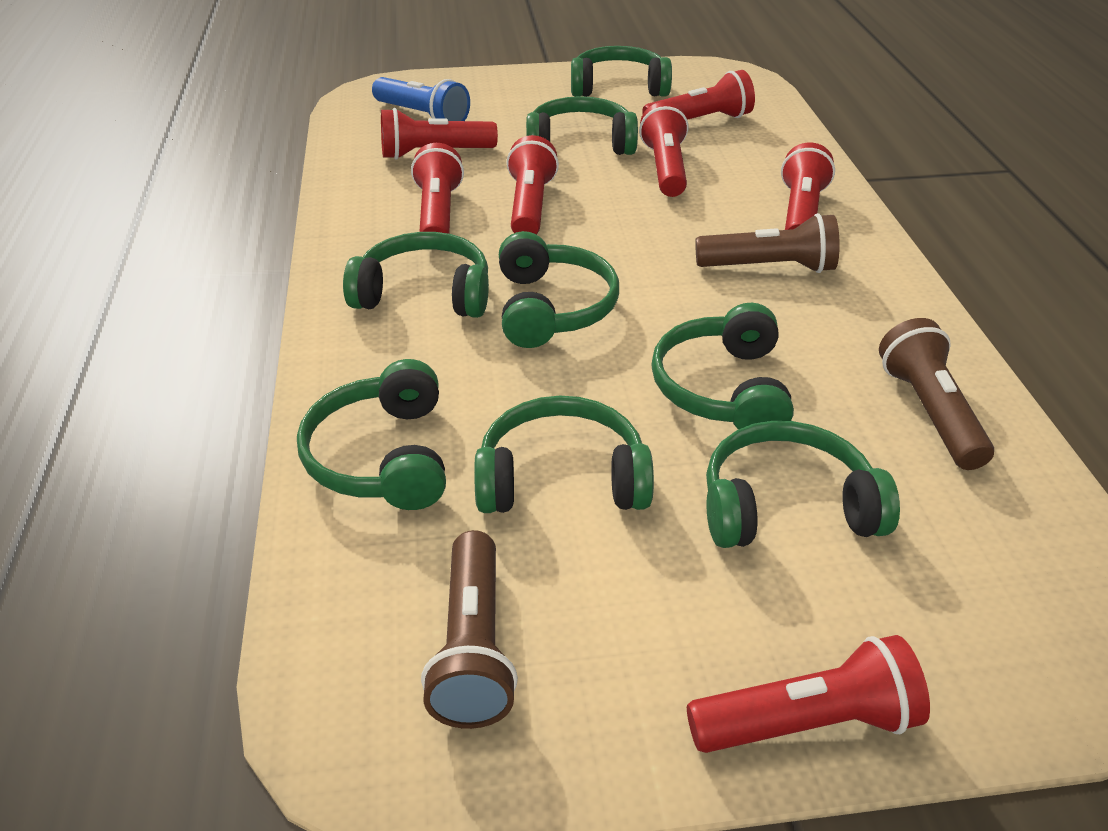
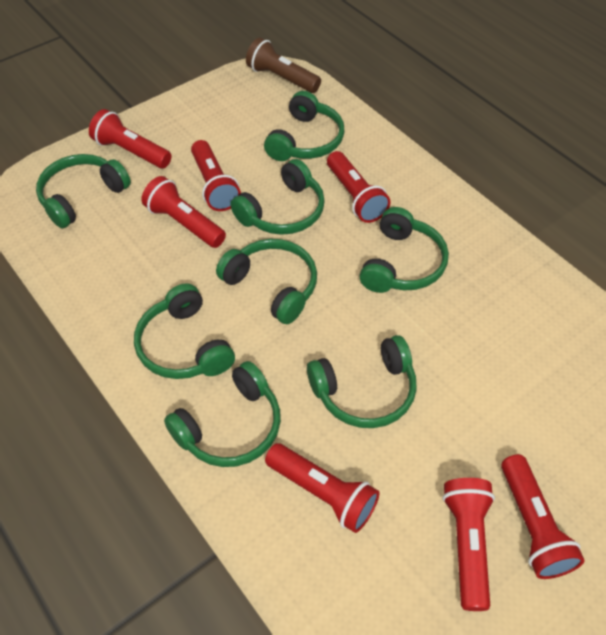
blue flashlight: [372,77,470,121] = 1 -> none = 0
brown flashlight: [421,530,518,729] [695,213,840,273] [879,318,994,470] = 3 -> [246,38,321,93] = 1

